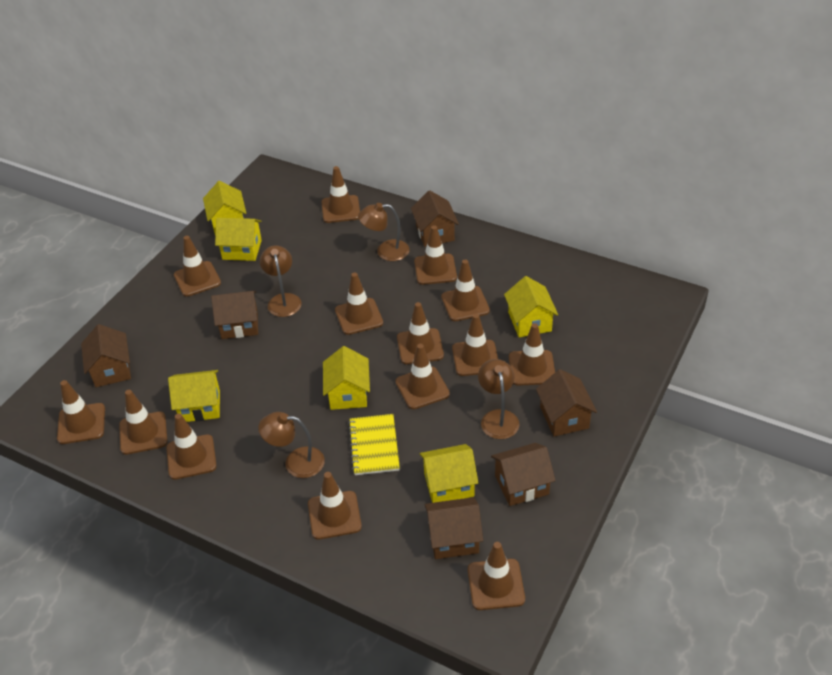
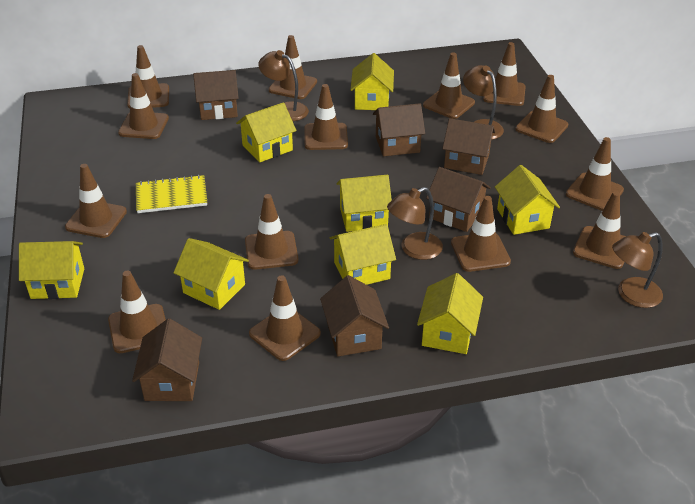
yellow house: [168,370,220,422] [203,181,246,236] [215,218,262,261] [323,346,370,410] [420,444,479,503] [504,276,558,338] = 6 -> [19,241,84,299] [173,238,249,310] [236,102,296,162] [330,224,396,285] [336,175,392,232] [350,53,394,110] [417,273,483,354] [495,165,560,235] = 8

